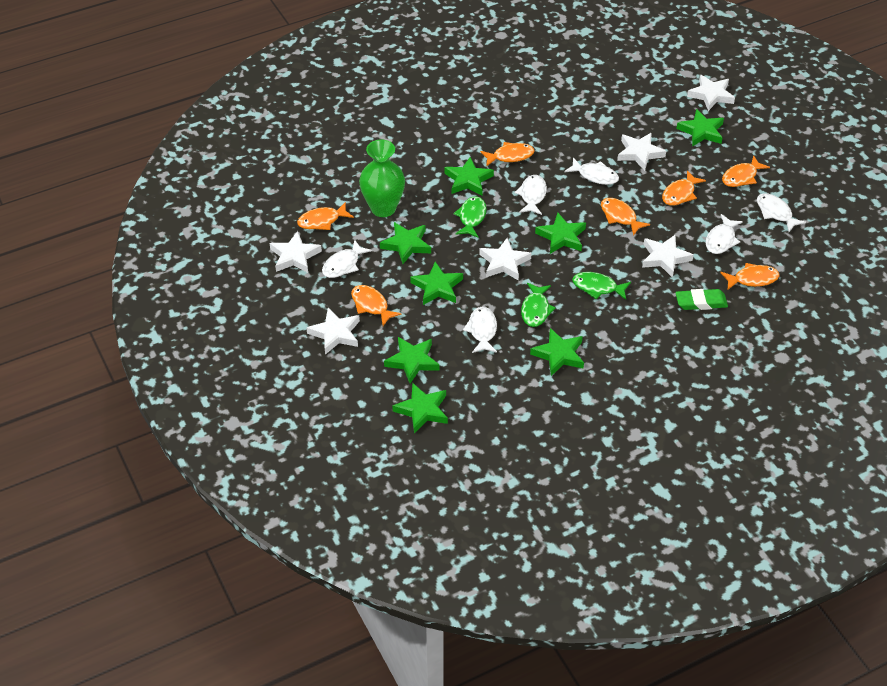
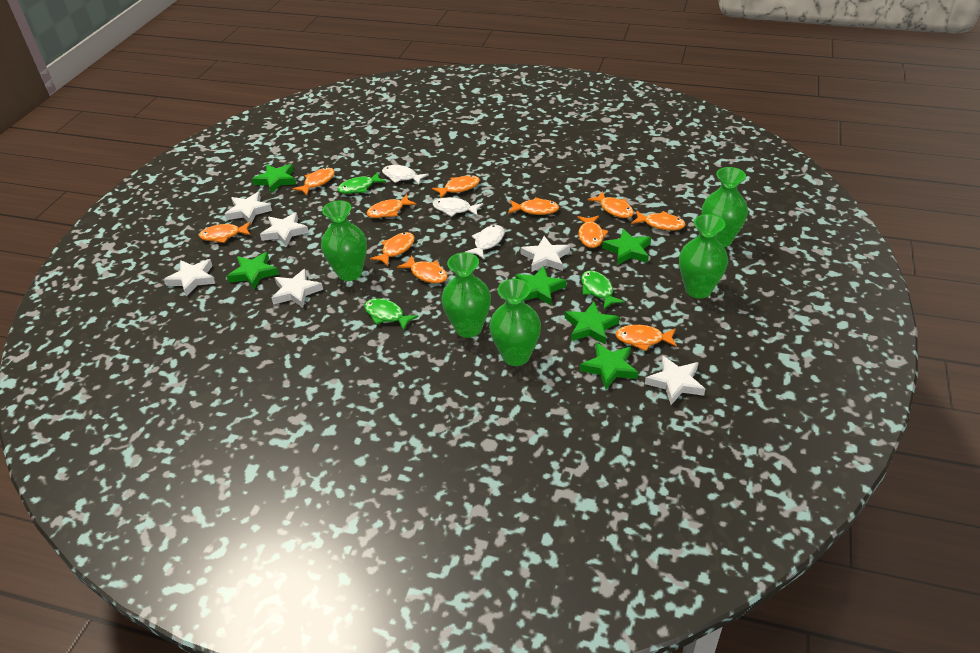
green eraser: [675,289,728,310] = 1 -> none = 0
green star: [380,222,431,264] [384,337,440,383] [393,383,448,433] [410,261,463,305] [444,157,494,195] [530,328,584,376] [535,213,586,254] [676,109,724,147] = 8 -> [227,252,279,289] [252,164,296,193] [515,266,566,305] [565,302,619,345] [580,342,638,389] [602,229,651,265] = 6
green vase: [359,139,405,217] = 1 -> [321,201,367,281] [441,252,491,338] [489,279,541,366] [679,214,728,298] [702,167,748,247] = 5
orange fish: [297,202,354,230] [351,285,402,326] [480,142,534,167] [601,198,650,235] [662,170,706,206] [720,263,780,290] [722,155,770,187] = 7 -> [199,222,251,243] [292,168,335,195] [367,194,417,218] [370,232,415,267] [397,255,448,283] [432,175,480,198] [508,197,559,215] [578,215,608,248] [588,191,634,218] [615,325,677,351] [631,211,685,230] = 11
white fish: [322,240,372,278] [463,307,497,353] [515,175,547,215] [564,158,619,185] [706,214,743,254] [757,193,806,232] = 6 -> [382,165,429,185] [433,197,483,217] [465,225,504,259] = 3

